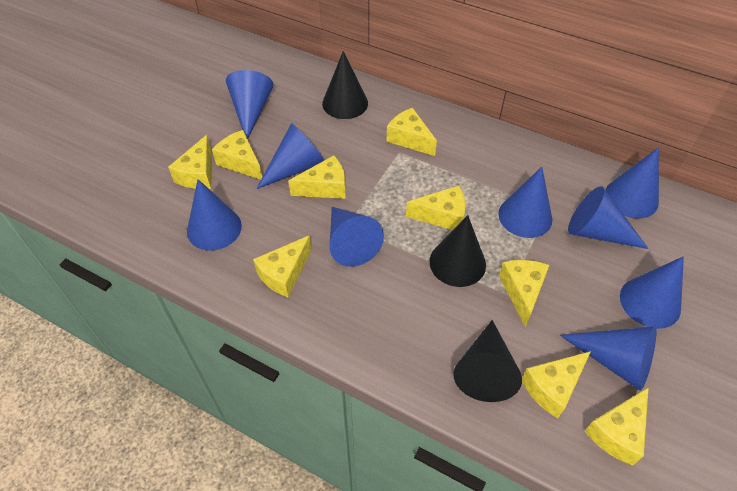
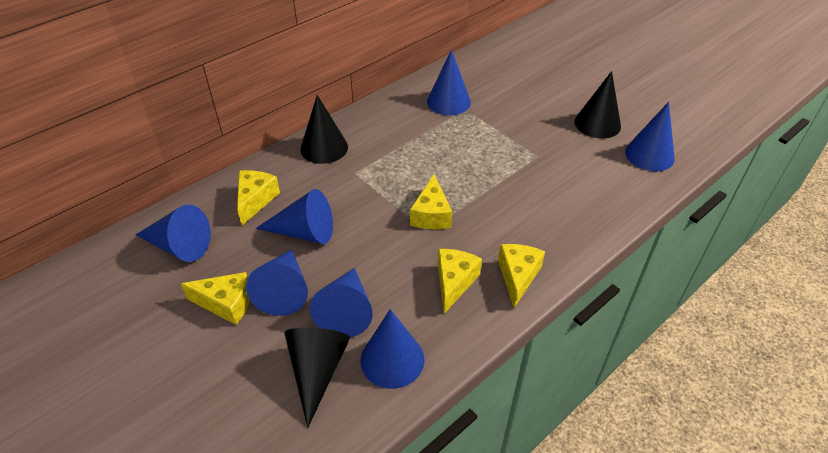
blue cone: [187,179,242,251] [226,70,273,139] [256,123,324,189] [329,207,384,267] [498,167,553,238] [560,326,656,391] [568,186,649,249] [606,147,659,219] [620,256,684,329] = 9 -> [136,205,211,262] [246,249,308,316] [256,189,333,244] [310,268,373,337] [361,309,424,389] [427,50,471,115] [625,102,675,171] = 7
yellow cheese: [168,135,211,189] [212,130,262,180] [253,235,312,297] [288,155,346,199] [387,108,437,156] [406,185,465,230] [499,260,549,327] [522,351,591,418] [585,387,649,465] = 9 -> [181,272,250,325] [237,170,280,225] [410,174,452,230] [438,249,482,314] [498,244,545,308] = 5

